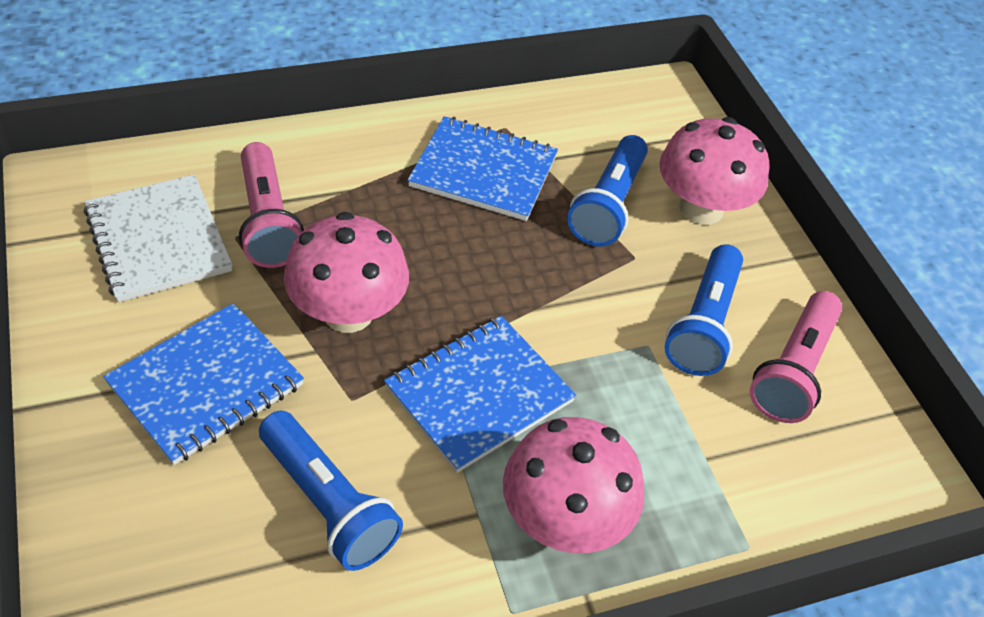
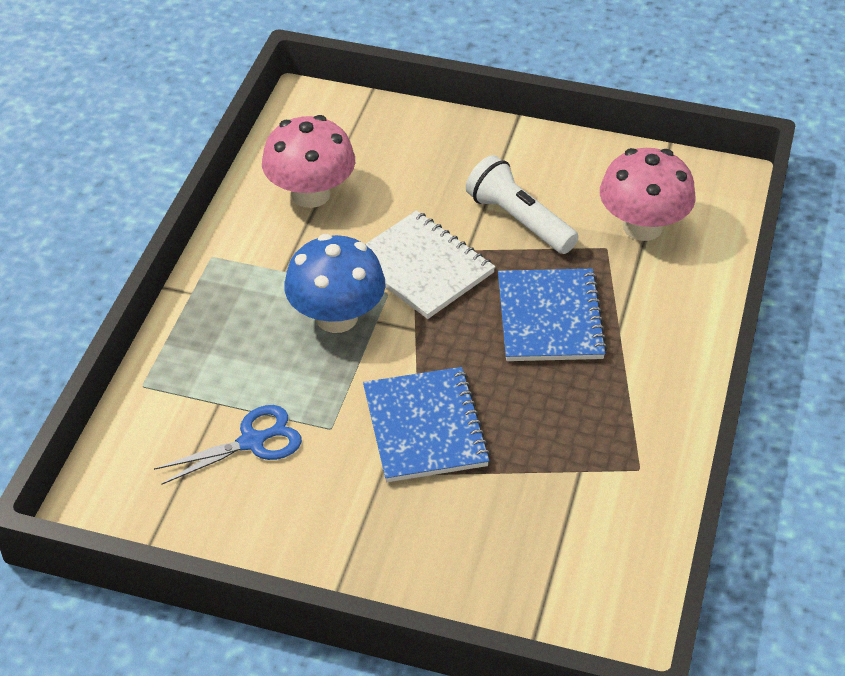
blue flashlight: [259,411,403,571] [567,135,648,247] [665,244,743,376] = 3 -> none = 0
blue mushroom: none = 0 -> [284,234,386,333] = 1
blue notebook: [103,303,304,465] [384,316,576,473] [408,116,558,221] = 3 -> [363,367,491,482] [498,269,608,361] = 2
blue scissors: none = 0 -> [154,405,302,485] = 1
pink flashlight: [239,142,304,268] [750,291,842,423] = 2 -> none = 0
pink mushroom: [284,212,409,333] [503,417,644,553] [659,117,769,225] = 3 -> [262,115,355,208] [600,148,696,241] = 2
white flashlight: none = 0 -> [466,155,579,254] = 1

